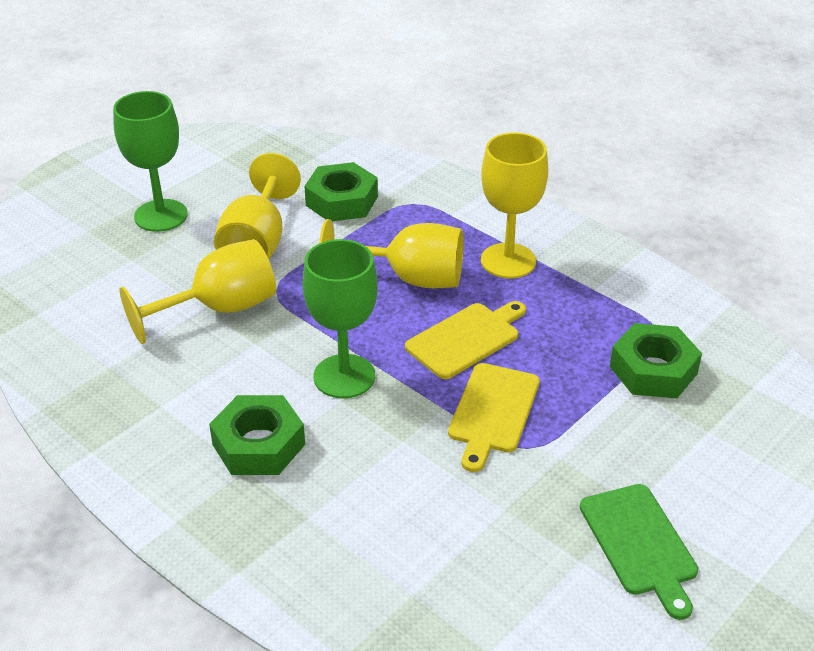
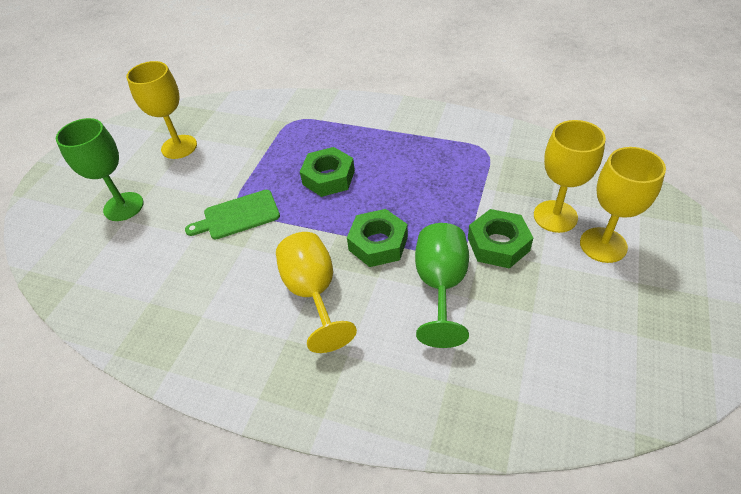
yellow cutting board: [405,301,526,379] [448,363,540,472] = 2 -> none = 0

